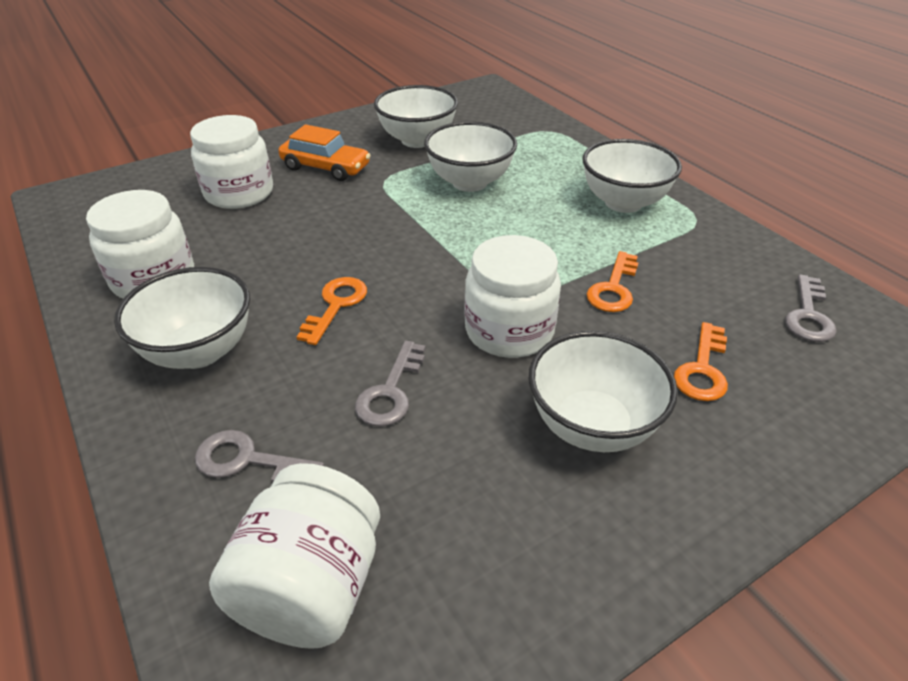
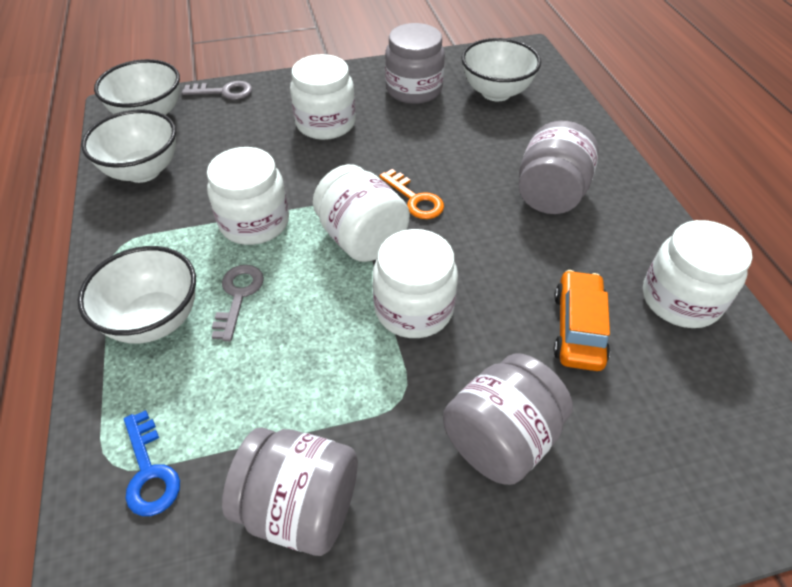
blue key: none = 0 -> [124,410,180,516] = 1
grey jar: none = 0 -> [222,428,358,556] [385,23,445,104] [443,353,573,485] [519,121,599,214] = 4
grey key: [195,430,324,483] [355,341,426,426] [785,274,837,342] = 3 -> [182,81,252,100] [211,265,264,342] = 2
orange key: [297,277,367,345] [587,251,638,312] [674,322,728,401] = 3 -> [379,169,444,219] = 1
white bowl: [114,267,250,369] [374,85,458,148] [424,121,517,192] [529,331,678,452] [582,139,682,213] = 5 -> [78,246,196,344] [81,109,176,183] [94,59,180,115] [462,38,541,101] = 4
white jar: [86,190,194,299] [190,115,273,209] [209,463,380,649] [465,235,561,358] = 4 -> [207,147,289,245] [290,54,356,140] [313,164,410,262] [372,229,458,338] [643,220,752,328] = 5

